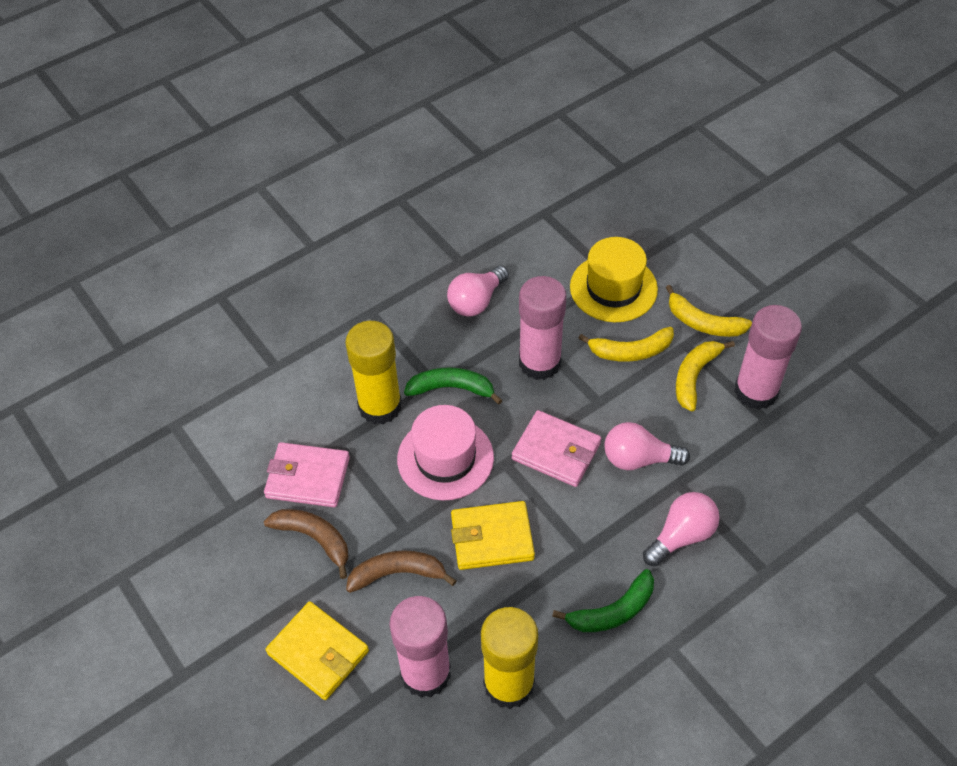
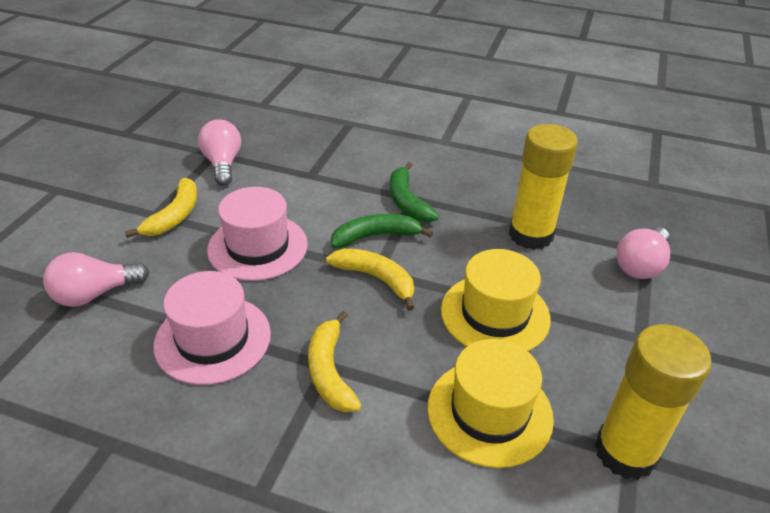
brown banana: [264,509,349,579] [346,550,457,593] = 2 -> none = 0
pink glue stick: [389,596,451,698] [519,276,567,380] [734,305,802,410] = 3 -> none = 0
pink hat: [397,405,494,501] = 1 -> [153,271,271,385] [207,187,308,281] = 2
pink wallet: [264,442,350,507] [512,410,601,487] = 2 -> none = 0
yellow hat: [570,237,658,322] = 1 -> [427,339,554,468] [441,249,551,351] = 2
yellow wallet: [266,601,369,700] [451,501,535,570] = 2 -> none = 0

